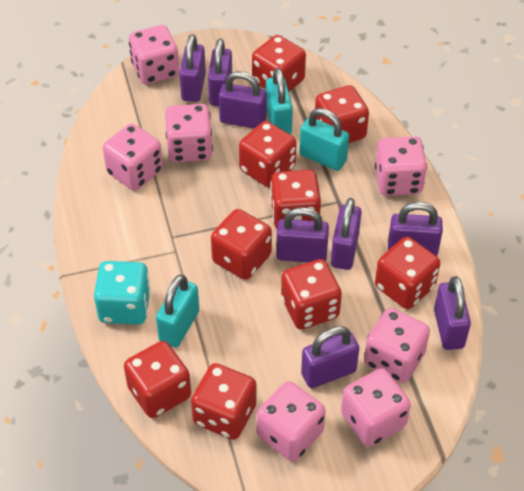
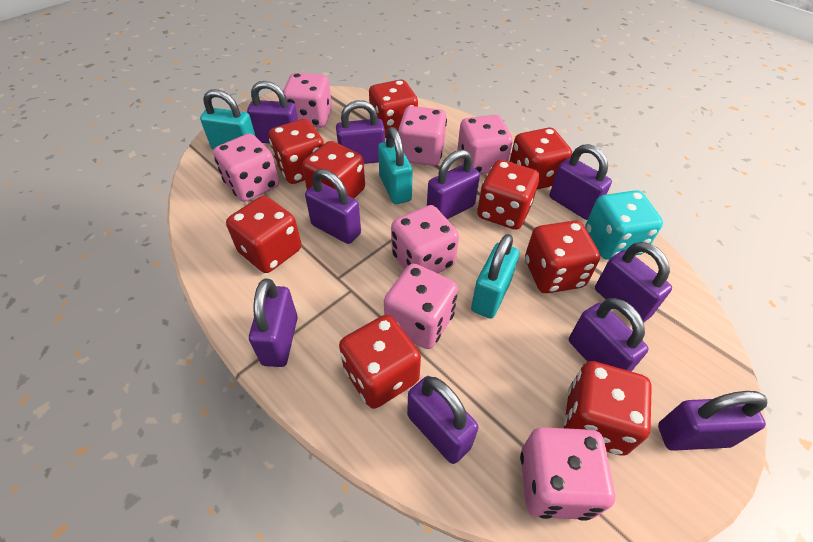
purple padlock: [179,34,206,102] [208,39,232,106] [219,71,267,128] [276,207,329,262] [301,326,359,388] [331,198,362,270] [388,202,443,256] [434,276,471,350] = 8 -> [247,81,298,143] [249,279,298,367] [305,169,361,244] [336,100,385,164] [407,376,479,464] [427,149,480,219] [549,144,612,220] [569,298,649,372] [595,242,672,322] [658,391,768,451] = 10

